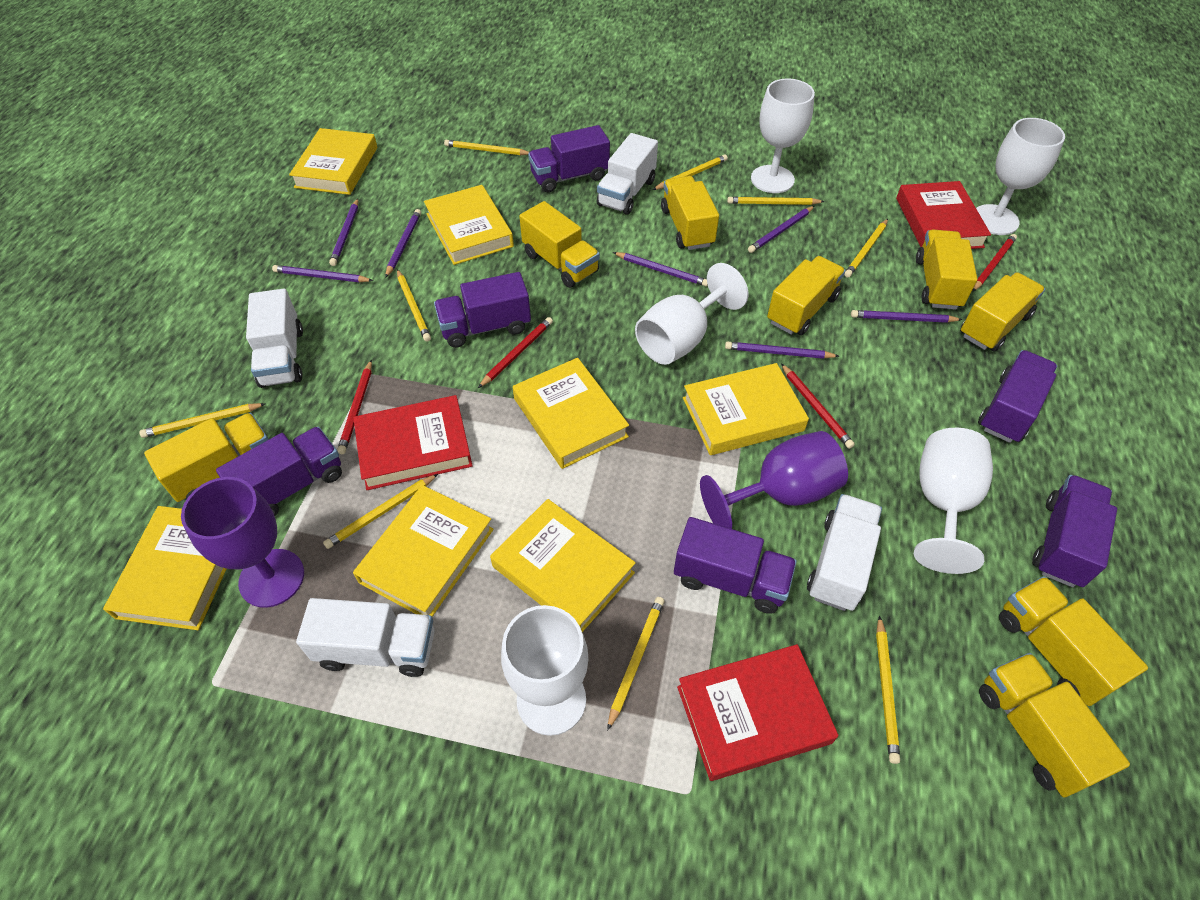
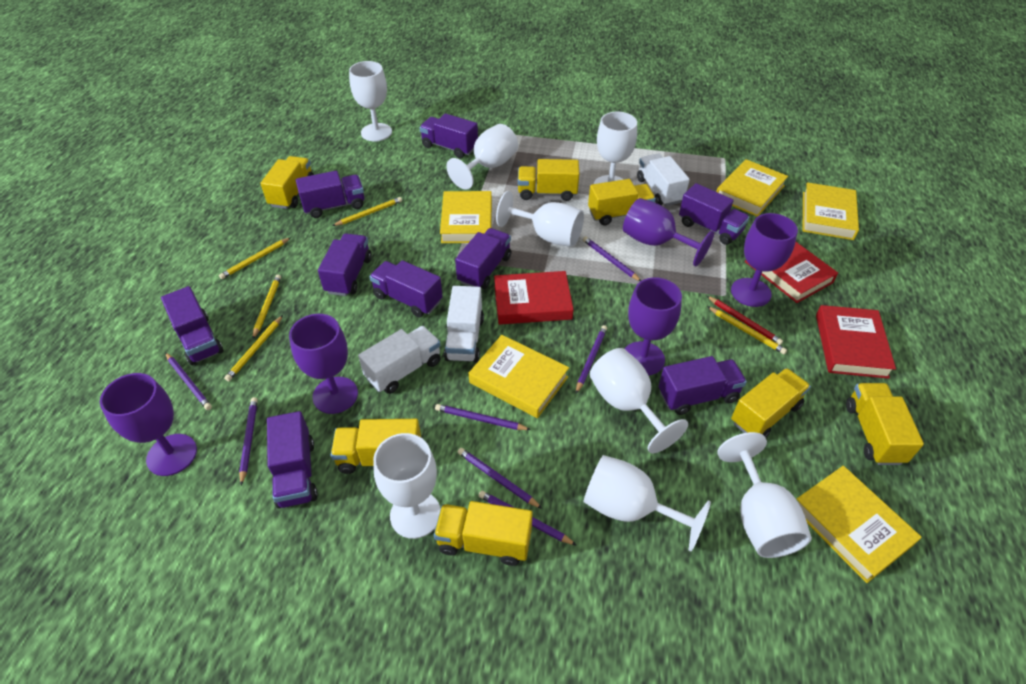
purple goblet: [181,477,304,608] [700,431,848,529] = 2 -> [100,373,197,476] [289,314,358,414] [623,198,714,266] [624,277,682,375] [731,213,798,307] = 5
purple truck: [216,426,342,516] [434,272,531,348] [528,125,610,192] [674,517,797,614] [978,350,1057,443] [1032,475,1117,587] = 6 -> [161,286,223,365] [267,411,318,509] [295,171,365,218] [318,233,372,296] [369,260,443,317] [419,113,478,158] [455,228,511,289] [659,356,747,415] [679,183,749,245] = 9
red pencil: [337,360,372,454] [478,317,553,388] [781,364,855,449] [972,234,1017,292] = 4 -> [707,296,783,345] = 1
white goblet: [501,605,589,736] [635,263,748,365] [751,79,815,193] [914,428,993,574] [976,118,1065,235] = 5 -> [349,61,392,141] [373,433,441,539] [446,124,518,190] [496,191,584,247] [584,455,711,551] [590,348,688,453] [594,112,637,184] [717,432,812,558] = 8
white truck: [246,289,303,388] [296,598,435,677] [596,133,658,215] [807,494,882,611] = 4 -> [358,326,441,394] [444,286,484,362] [637,153,690,206] = 3
yellow book: [103,506,226,630] [289,128,377,195] [353,485,494,617] [424,185,514,265] [490,499,636,632] [513,358,629,469] [683,363,809,455] = 7 -> [440,191,492,243] [469,335,569,418] [716,159,788,217] [797,466,922,583] [803,182,859,240] = 5
yellow pencil: [139,403,266,438] [323,474,438,549] [397,269,431,342] [444,140,529,155] [607,597,664,731] [653,154,728,190] [727,197,825,205] [844,219,888,278] [876,615,900,764] = 9 -> [219,237,291,279] [224,315,283,381] [252,275,281,339] [332,197,402,226] [707,306,787,354] = 5
yellow truck: [144,413,269,502] [519,201,600,288] [661,176,719,250] [767,256,846,335] [916,230,977,310] [960,272,1045,352] [979,653,1130,797] [999,576,1148,706] = 8 -> [260,156,314,209] [331,419,421,474] [434,501,533,566] [518,159,579,201] [588,179,656,225] [731,368,811,438] [846,383,924,465] = 7

